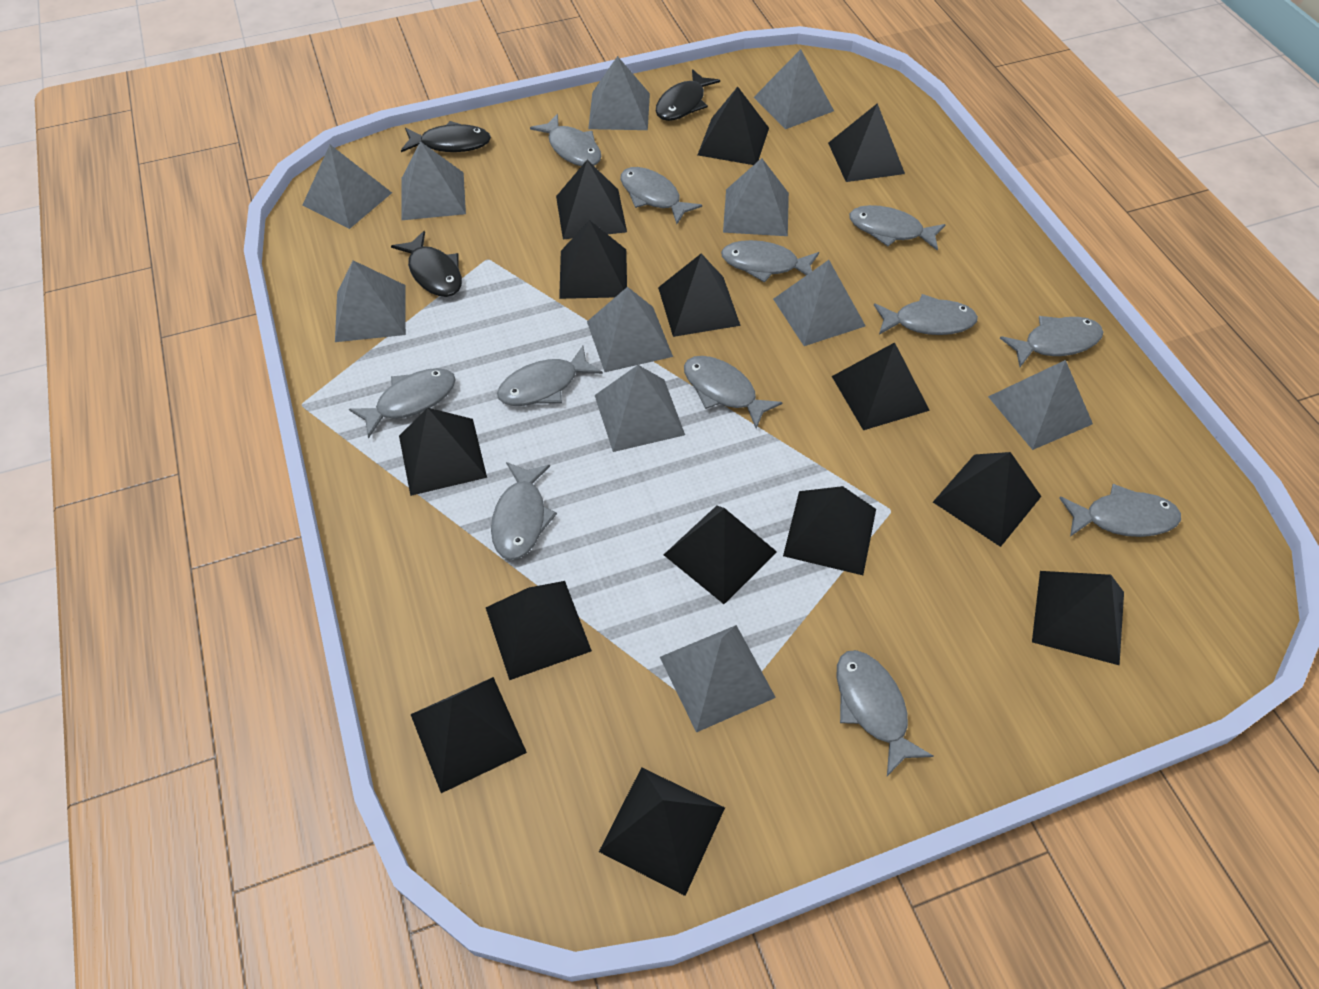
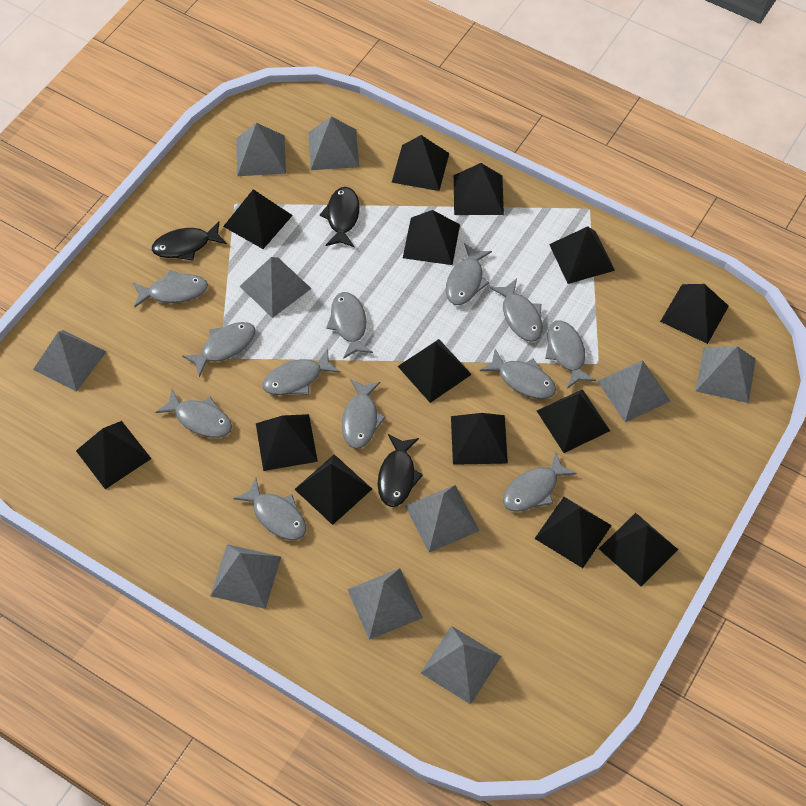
grey pyramid: [303,145,392,229] [335,260,406,342] [401,141,466,220] [587,287,673,372] [588,56,650,130] [595,365,685,452] [660,625,776,733] [723,158,789,236] [754,49,834,129] [773,260,866,346] [988,360,1093,450] = 11 -> [33,330,107,392] [210,544,281,609] [236,123,286,176] [239,257,312,318] [308,117,359,170] [347,568,423,640] [405,485,479,552] [421,626,501,705] [598,360,670,422] [696,346,756,403] = 10

